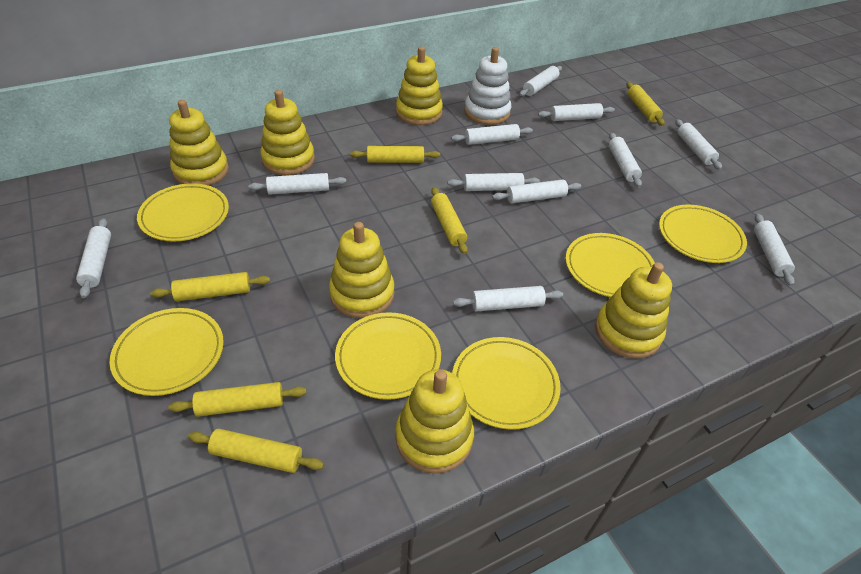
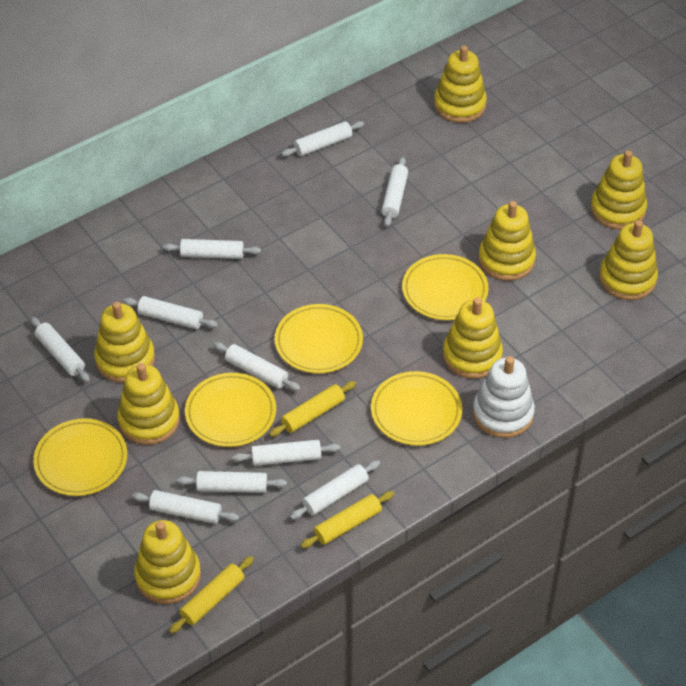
white rolling pin: [76,218,111,298] [249,173,346,195] [448,173,540,191] [451,124,533,145] [453,286,563,311] [492,179,581,203] [519,66,562,96] [538,103,615,121] [609,133,642,187] [675,119,722,170] [754,214,795,286] = 11 -> [30,317,90,382] [123,296,218,329] [132,490,239,524] [163,239,261,259] [177,471,287,493] [213,342,300,391] [232,440,340,466] [281,121,364,157] [290,460,380,520] [381,157,408,227] = 10
yellow plate: [109,308,224,396] [137,183,229,242] [335,312,441,400] [452,337,561,430] [566,233,655,297] [659,205,747,263] = 6 -> [33,418,127,496] [185,373,276,447] [275,304,363,373] [371,371,462,446] [402,254,489,320] = 5
yellow rolling pin: [151,272,270,301] [168,382,306,417] [188,429,324,473] [350,146,440,163] [431,187,468,254] [627,82,665,126] = 6 -> [169,556,254,634] [269,381,356,437] [301,491,394,548] = 3
yellow stacking toy: [169,100,229,186] [261,90,315,175] [329,222,395,318] [395,369,474,474] [396,47,443,125] [595,262,672,359] = 6 -> [94,302,155,383] [117,363,180,445] [134,520,201,604] [434,45,487,123] [443,298,503,379] [478,201,536,281] [591,150,647,229] [599,220,658,300] = 8

